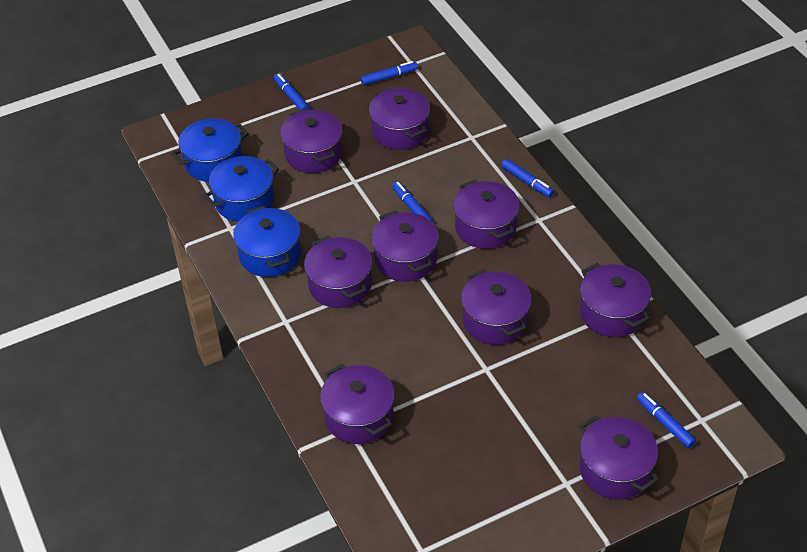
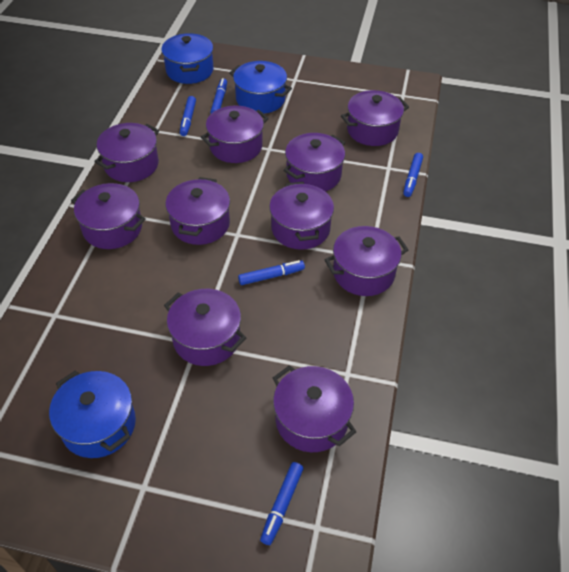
purple pot: [280,109,343,173] [304,236,372,308] [320,364,395,444] [369,88,430,150] [371,210,439,282] [453,180,520,249] [461,269,532,345] [579,415,659,500] [580,263,651,337] = 9 -> [71,183,146,249] [94,123,159,182] [164,289,246,366] [166,177,230,245] [201,106,269,163] [269,182,334,250] [273,365,356,452] [284,133,345,192] [324,226,408,296] [341,90,409,146] = 10

